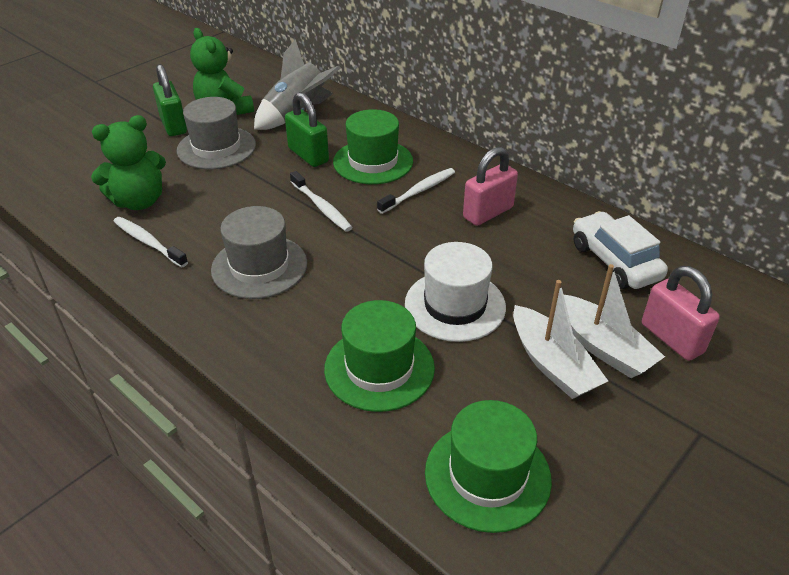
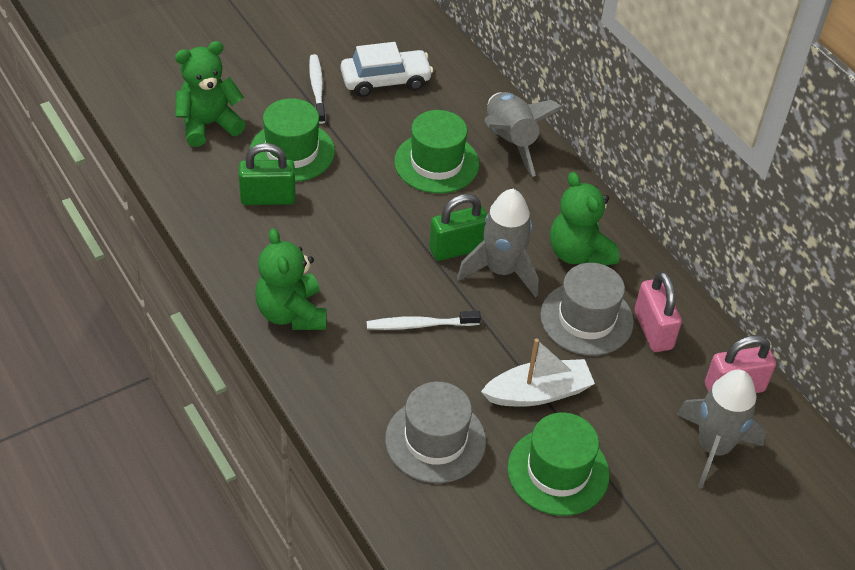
green teddy bear: [91,115,166,210] [190,28,254,115] = 2 -> [175,41,246,147] [255,228,327,330] [550,172,619,265] = 3
grey rocket: [254,39,341,130] = 1 -> [457,189,538,297] [484,92,563,177] [677,370,766,489] = 3
white boat: [513,280,608,399] [564,264,665,378] = 2 -> [481,339,595,407] = 1
white hat: [405,242,506,342] = 1 -> none = 0
white toothbrush: [113,217,188,268] [290,171,353,232] [377,168,455,214] = 3 -> [309,54,326,124] [367,311,481,330] = 2

